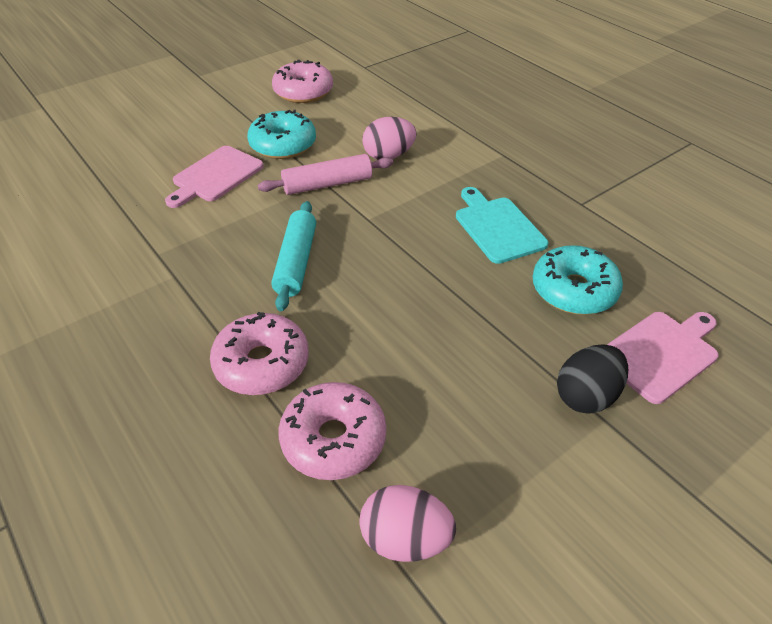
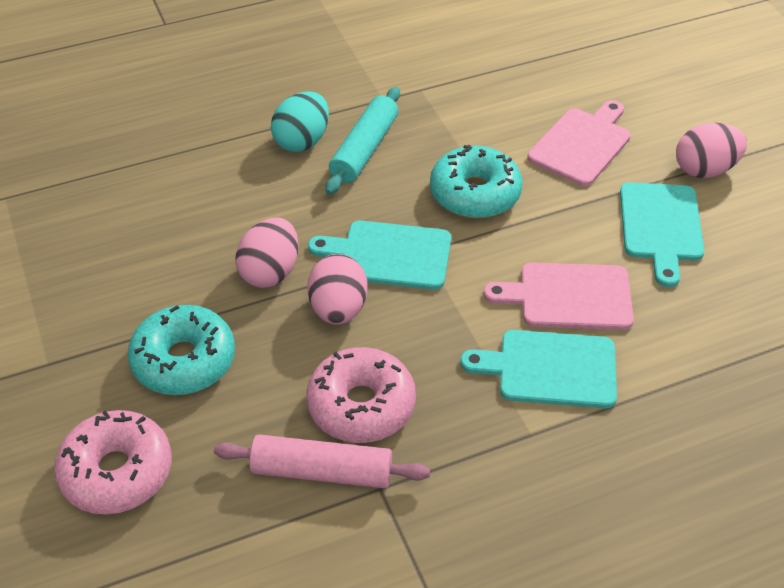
black egg: [557,344,628,414] = 1 -> none = 0
pink donut: [210,312,309,395] [272,60,333,103] [278,382,386,480] = 3 -> [54,410,172,515] [306,347,416,443] = 2
pink egg: [359,485,456,562] [362,117,417,160] = 2 -> [235,217,299,288] [307,254,367,325] [676,123,747,178] = 3
turquoise cutting board: [456,187,548,264] = 1 -> [308,221,451,290] [460,330,617,408] [620,182,704,287] = 3
turquoise egg: none = 0 -> [271,91,329,152] = 1

